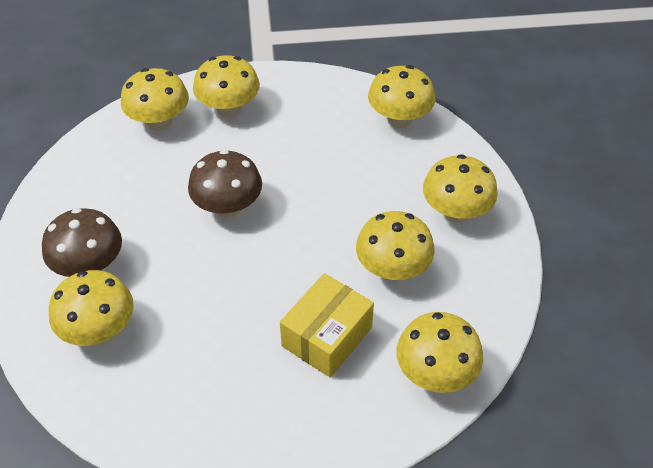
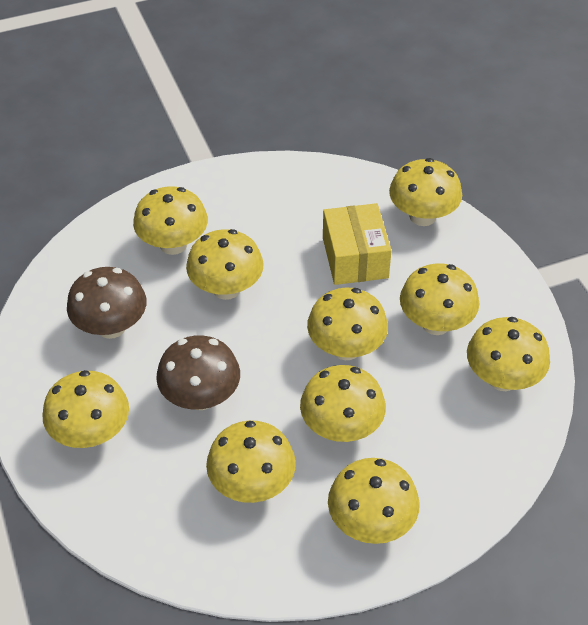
yellow mushroom: [49,270,134,346] [121,68,189,131] [193,55,260,117] [356,211,435,281] [368,65,435,128] [396,312,483,393] [423,154,498,223] = 7 -> [43,370,129,448] [133,186,208,255] [186,229,264,300] [206,420,296,503] [300,365,386,442] [307,287,388,360] [328,458,420,544] [389,158,462,226] [400,263,479,335] [467,317,550,391] = 10

